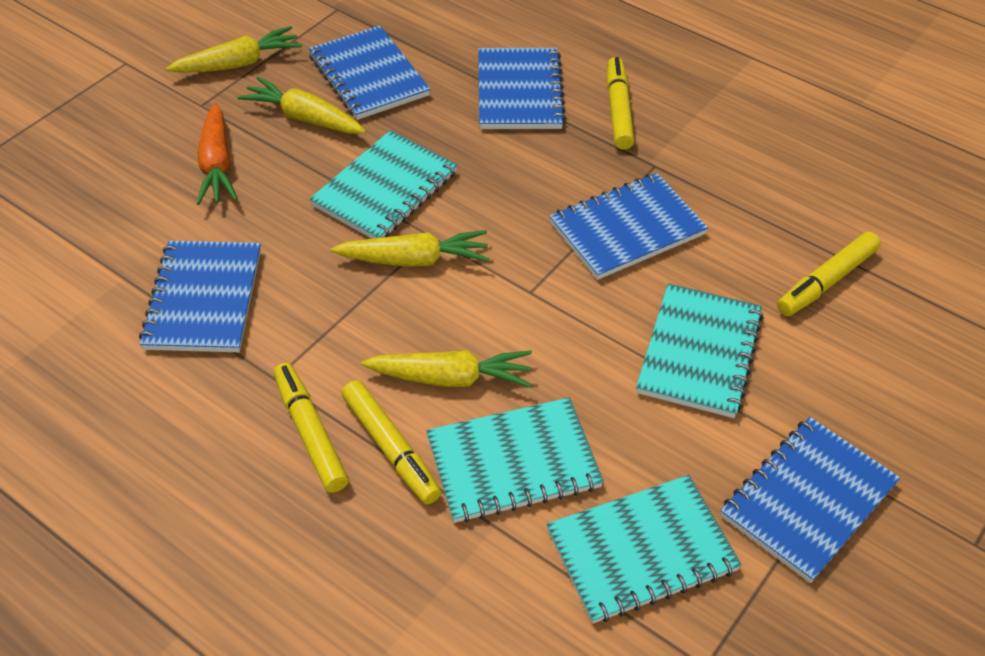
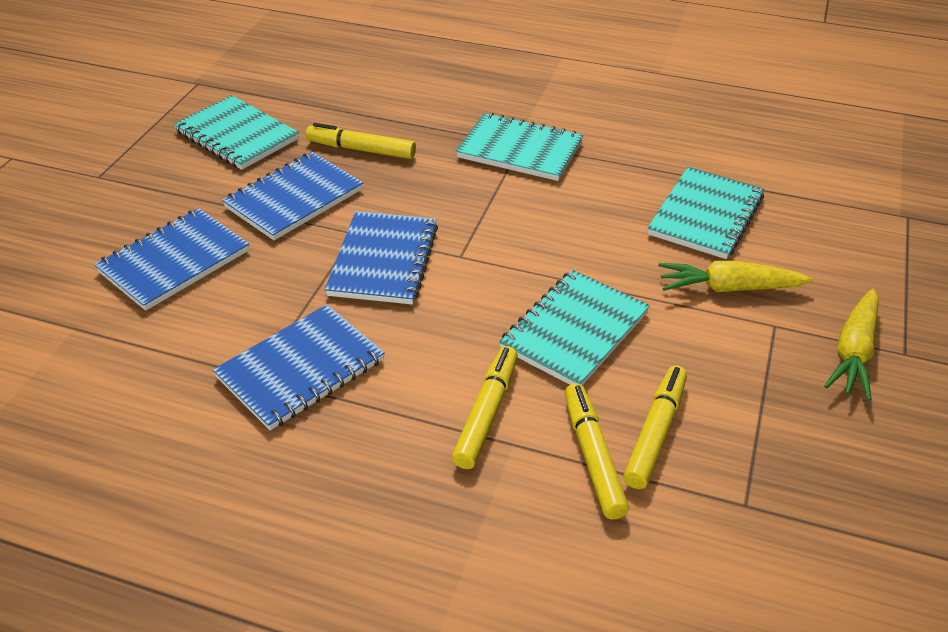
blue notebook: [139,241,261,352] [309,26,431,120] [478,48,566,129] [550,173,708,280] [721,417,900,583] = 5 -> [94,208,249,311] [213,304,385,430] [222,152,363,240] [325,211,438,304] = 4
orange carrot: [196,103,238,205] = 1 -> none = 0
yellow carrot: [166,26,302,73] [237,77,366,134] [331,230,489,267] [361,350,532,388] = 4 -> [658,261,813,292] [824,289,879,401] = 2

